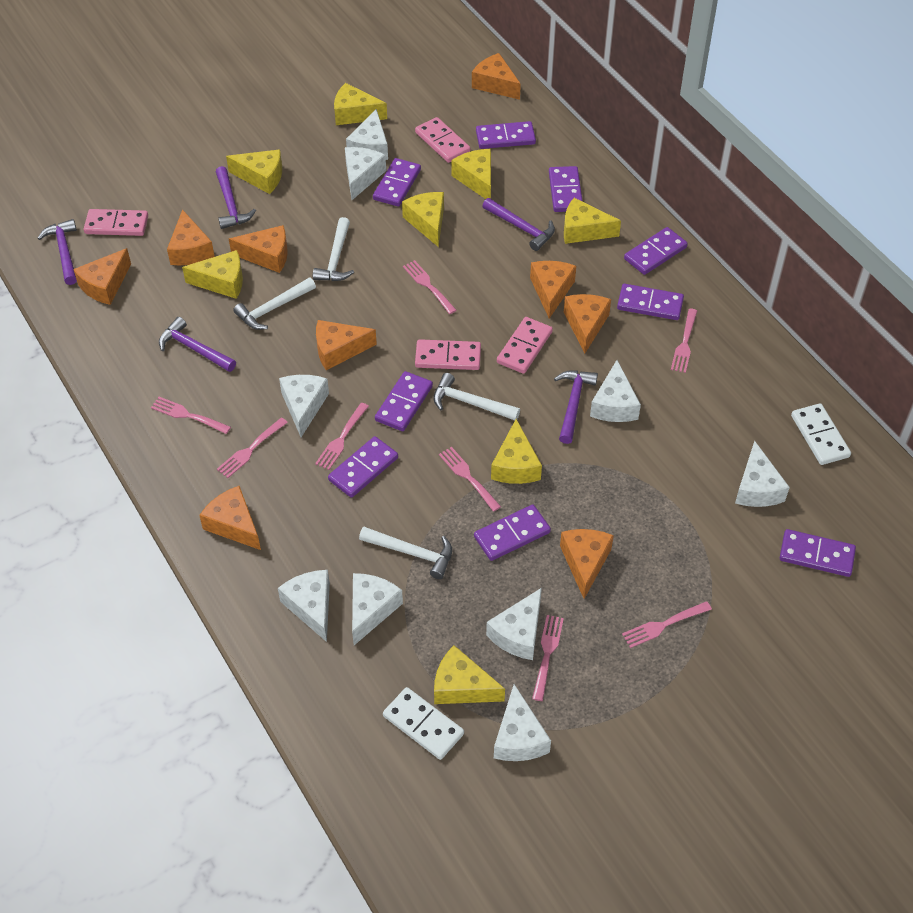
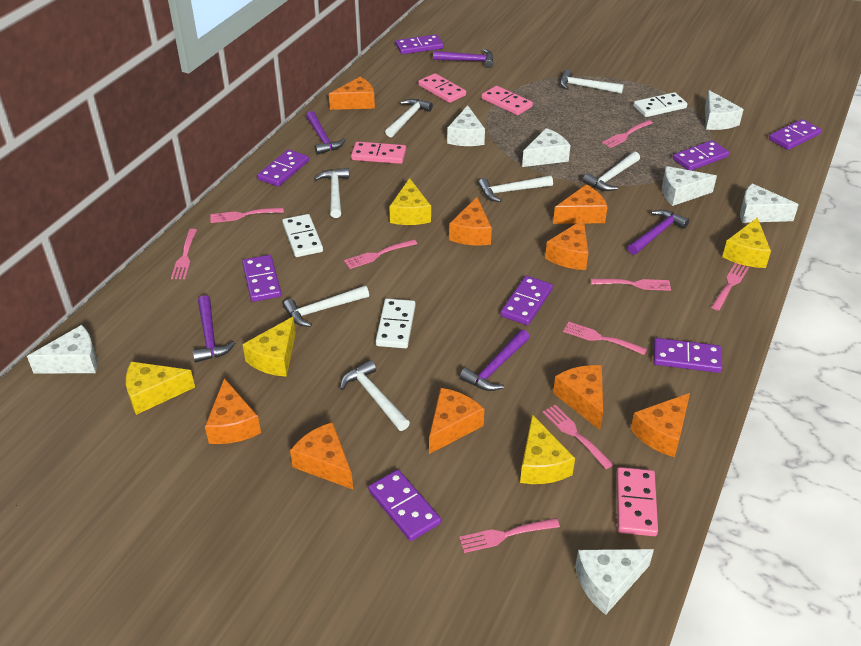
pink fork: [151,397,231,434] [217,417,288,478] [315,403,369,470] [403,260,457,314] [439,447,501,512] [532,615,564,701] [622,601,712,648] [671,309,697,373] = 8 -> [171,229,197,279] [210,207,284,223] [344,239,417,269] [459,518,560,553] [542,405,614,469] [563,322,647,355] [591,279,671,291] [602,120,653,148] [711,262,749,311] = 9
purple domino: [328,436,398,498] [373,158,421,207] [375,371,433,431] [474,505,551,561] [476,121,536,149] [549,166,583,212] [617,284,684,320] [624,227,688,275] [780,529,856,577] = 9 -> [242,255,281,302] [257,149,309,187] [368,470,441,541] [396,34,443,54] [500,276,553,325] [653,338,722,373] [673,140,729,171] [769,119,821,150] = 8
white cheese: [278,570,330,642] [279,375,329,437] [345,147,386,200] [346,109,388,160] [352,573,403,645] [486,588,542,660] [494,684,551,761] [590,360,641,422] [735,441,790,507] = 9 -> [27,325,97,374] [447,105,485,146] [522,128,571,167] [575,549,654,615] [662,166,717,206] [705,90,744,130] [740,183,799,223] = 7
white domino: [383,687,464,760] [791,403,851,465] = 2 -> [282,214,323,257] [376,299,416,348] [634,92,687,117] = 3
white hammer: [233,277,316,330] [313,217,354,281] [359,527,452,579] [433,373,520,420] = 4 -> [283,286,369,327] [315,168,349,218] [340,360,410,431] [385,99,433,137] [478,175,553,202] [560,70,624,94] [583,152,640,191] = 7
yellow cheese: [182,250,243,299] [226,149,282,194] [334,83,387,125] [402,192,444,247] [434,645,505,704] [452,149,491,199] [491,419,542,484] [564,198,621,244] = 8 -> [126,362,195,415] [242,316,296,377] [389,178,431,225] [520,414,575,484] [722,217,771,268] = 5

